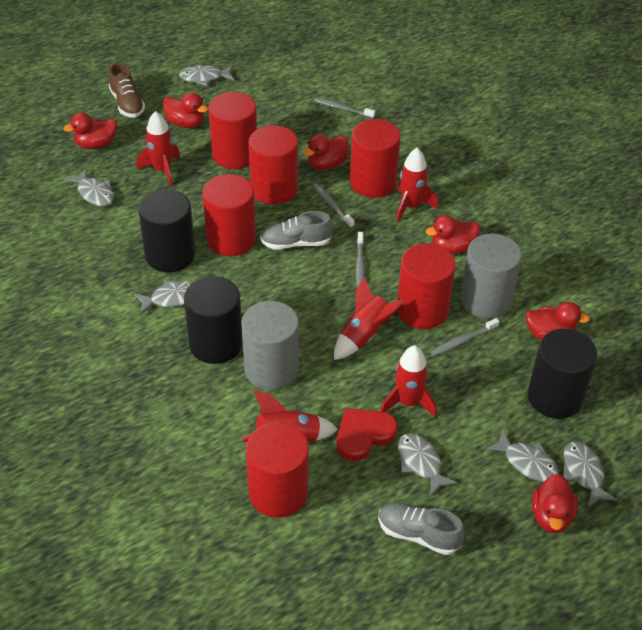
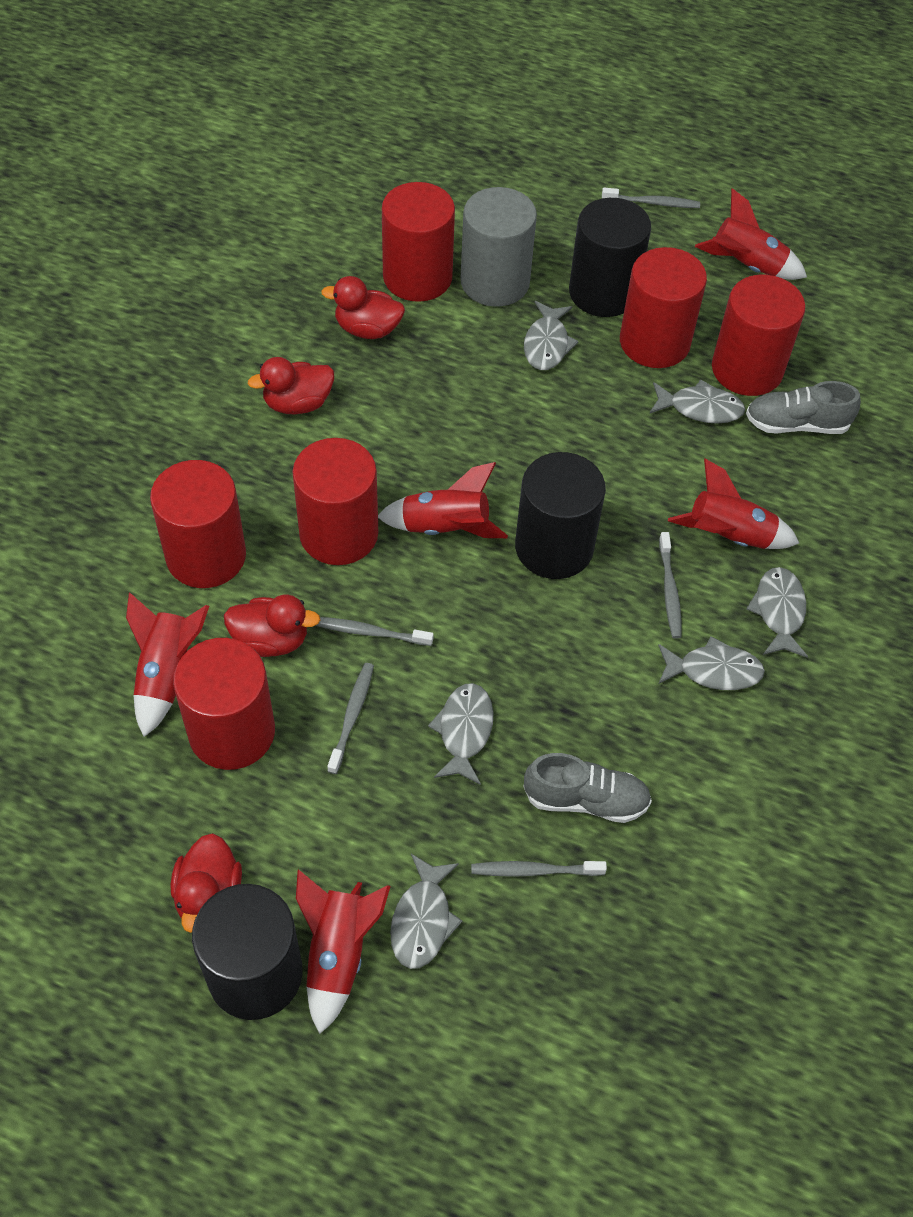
brown shoe: [109,63,145,118] = 1 -> none = 0
grey cylinder: [242,301,299,390] [461,234,522,319] = 2 -> [460,187,537,307] = 1
grey toothbrush: [313,183,355,228] [314,98,375,118] [356,232,365,287] [431,318,499,356] = 4 -> [315,617,434,646] [327,663,374,774] [471,861,607,877] [602,188,700,208] [659,532,682,639] = 5
red duck: [63,113,117,149] [163,92,208,128] [303,134,348,170] [426,215,480,254] [526,302,590,340] [532,474,578,533] = 6 -> [171,833,242,933] [224,595,320,657] [248,357,334,414] [321,276,405,339] = 4
red heart: [336,408,398,461] = 1 -> none = 0

